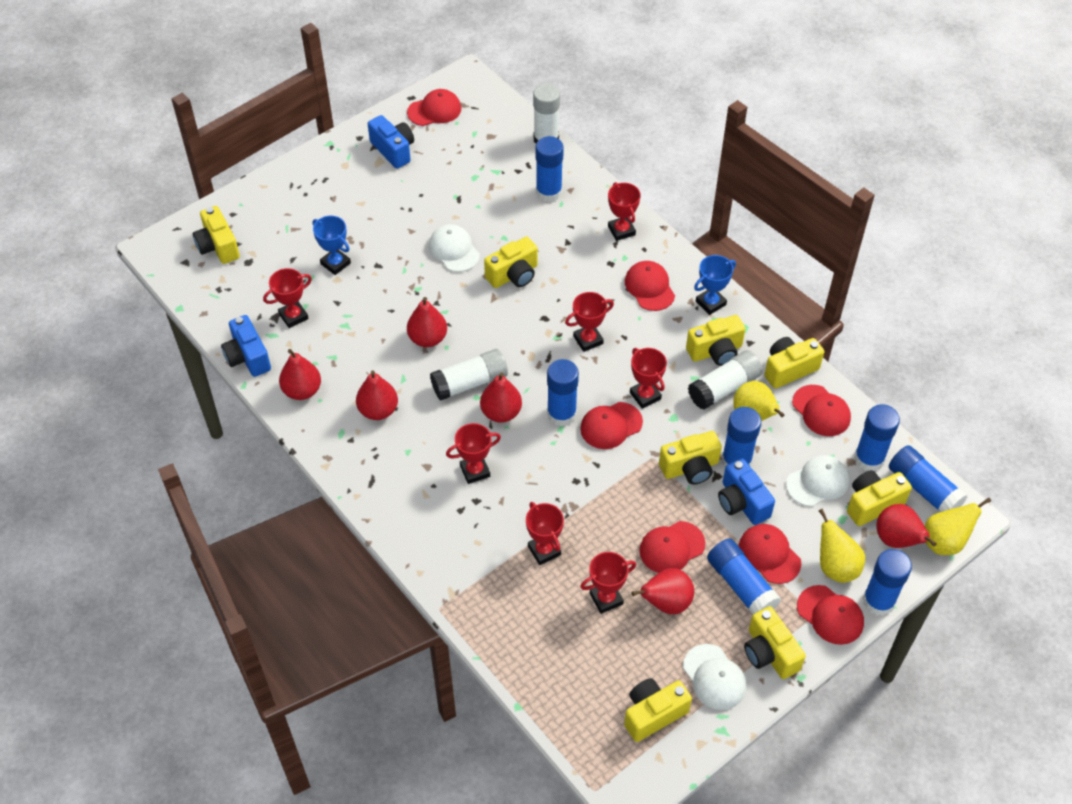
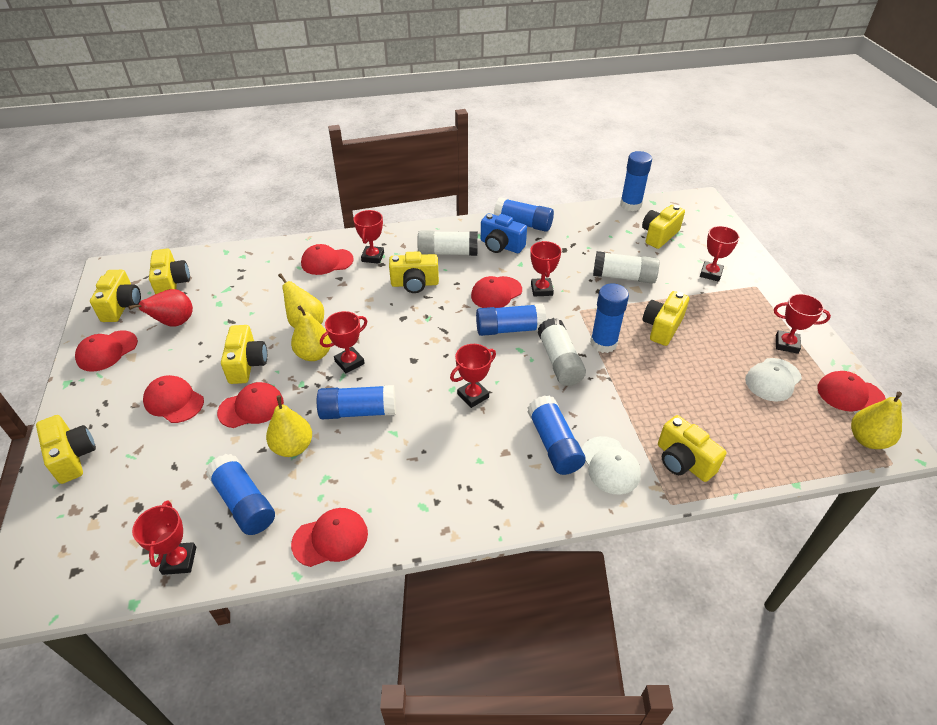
blue camera: [221,315,271,377] [368,115,414,169] [718,458,775,525] = 3 -> [481,213,527,253] = 1
blue trophy: [313,216,351,275] [694,255,736,315] = 2 -> none = 0
red pear: [279,349,321,400] [356,370,398,420] [407,297,447,347] [480,373,522,422] [631,568,694,614] [876,504,937,548] = 6 -> [128,289,193,327] = 1
white cap: [429,224,480,272] [683,644,746,710] [786,455,850,507] = 3 -> [582,436,641,494] [745,358,802,402] = 2
yellow pear: [733,381,784,421] [819,509,865,583] [925,498,991,555] = 3 -> [266,395,312,457] [278,273,324,328] [291,306,331,361] [851,392,902,449] = 4

